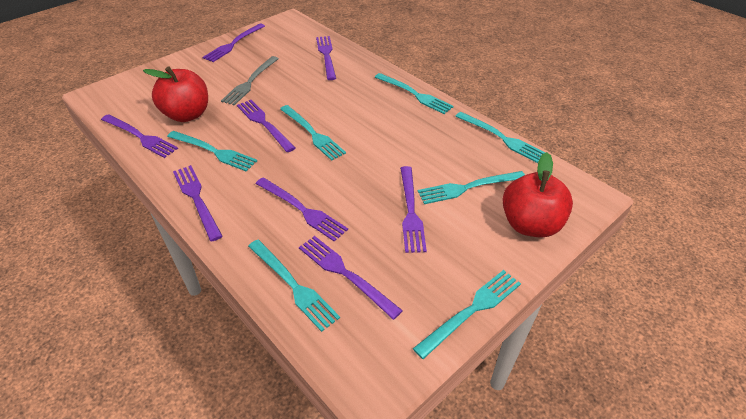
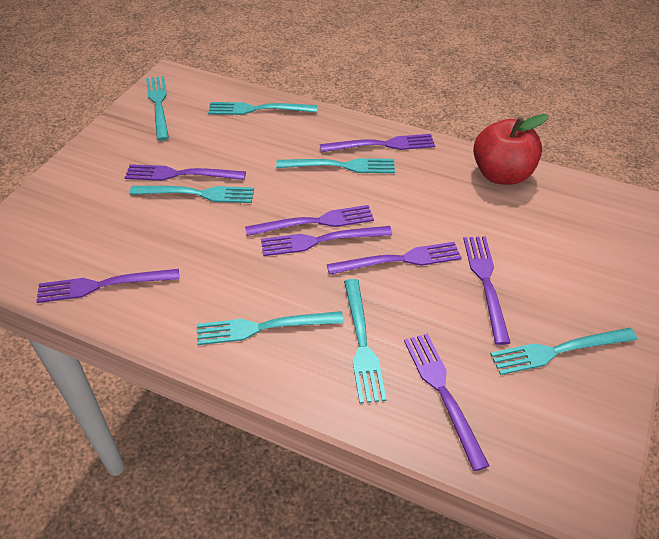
grey fork: [221,56,279,106] = 1 -> none = 0
red apple: [143,66,208,122] [502,152,573,238] = 2 -> [473,114,549,185] = 1

